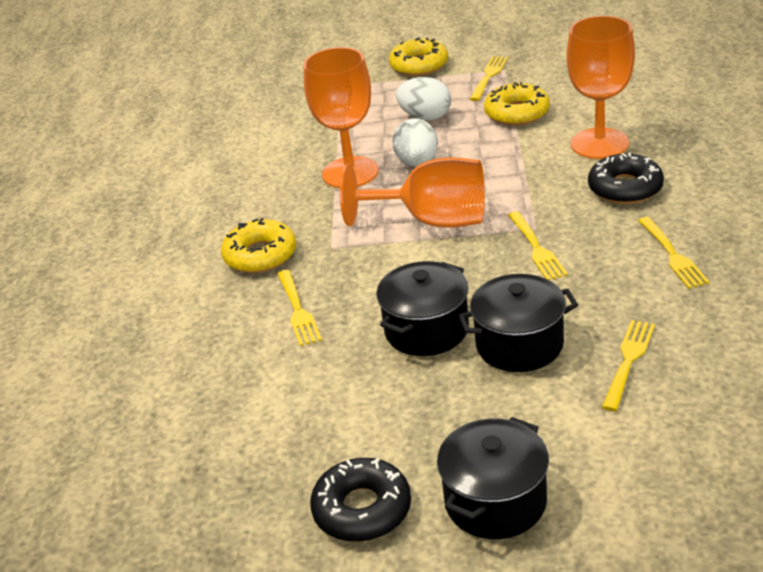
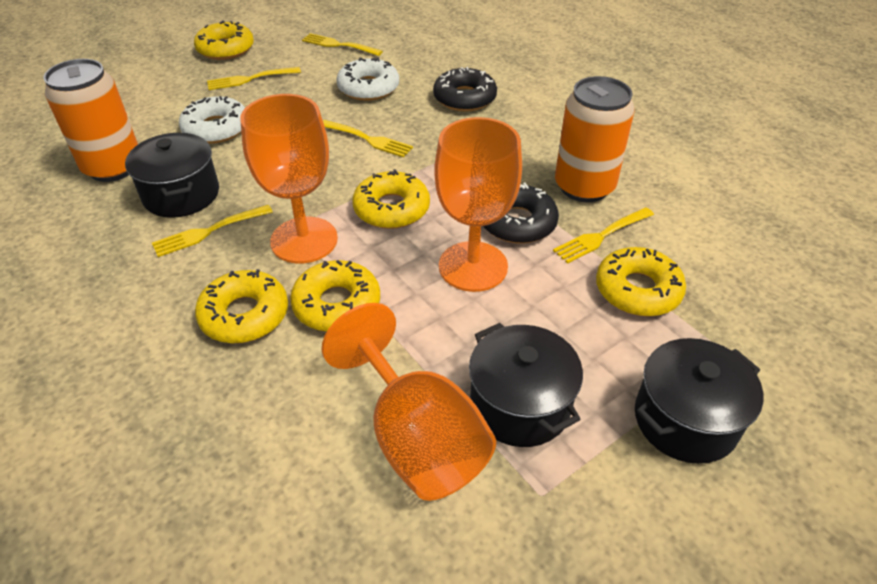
orange can: none = 0 -> [43,59,138,182] [555,76,635,202] = 2
white donut: none = 0 -> [179,96,245,144] [336,57,399,101] = 2
white egg: [392,119,438,167] [396,77,451,121] = 2 -> none = 0
yellow donut: [221,218,296,273] [389,37,448,76] [484,82,550,126] = 3 -> [194,21,254,60] [195,269,288,343] [290,260,380,332] [352,169,430,229] [596,247,686,316] = 5

